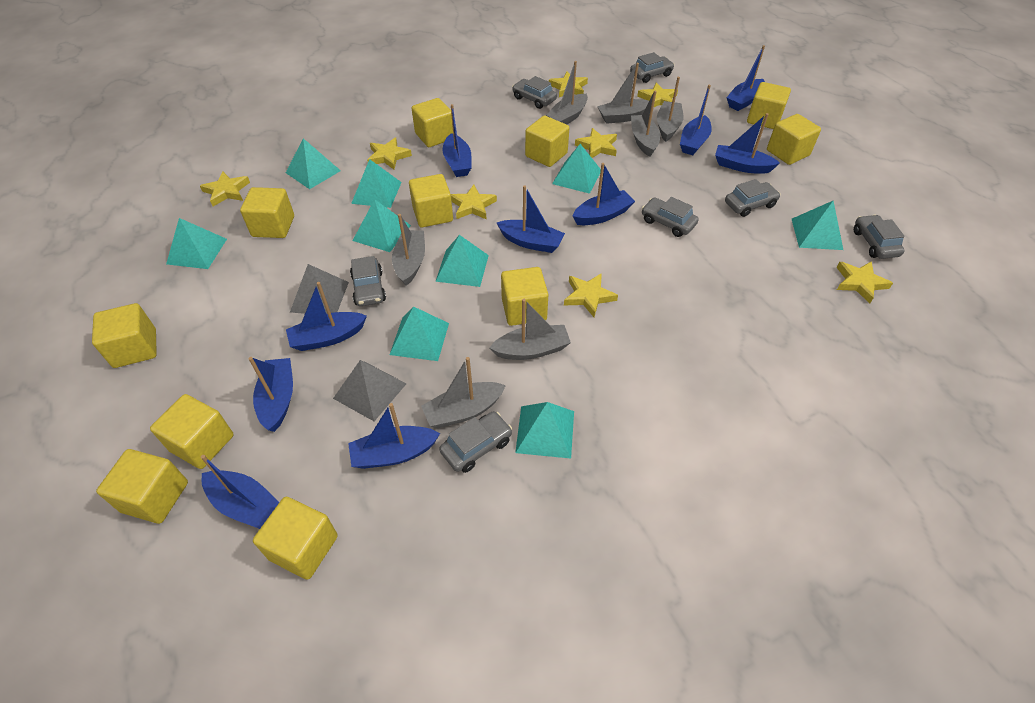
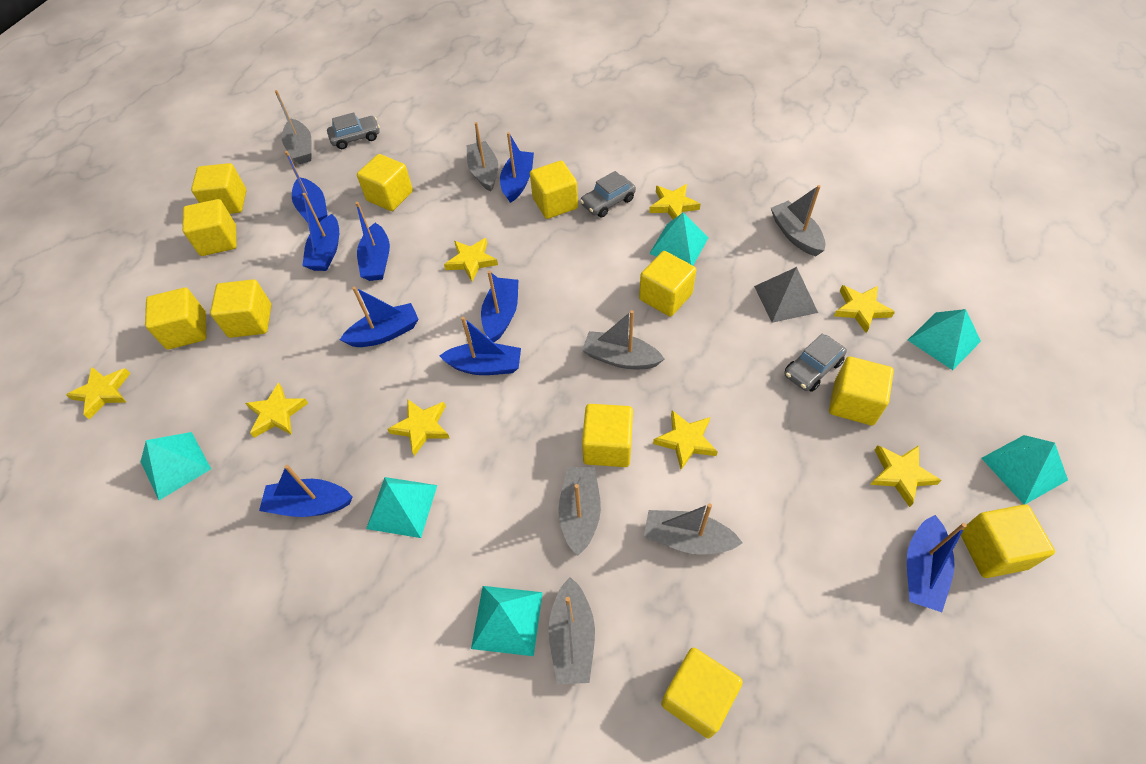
blue boat: [201,455,279,529] [248,357,293,432] [286,282,367,351] [348,403,440,469] [443,104,472,177] [497,185,565,253] [573,163,635,225] [680,85,712,155] [715,113,780,174] [727,45,765,111] = 10 -> [259,465,353,517] [285,151,327,222] [302,193,339,271] [340,286,418,347] [356,202,390,281] [439,317,521,375] [481,271,518,342] [500,132,534,203] [907,515,967,612] = 9
grey car: [350,256,386,306] [440,411,512,473] [512,76,557,109] [630,52,674,83] [642,197,699,237] [725,179,781,217] [854,215,905,259] = 7 -> [327,112,380,149] [580,171,636,217] [785,333,847,392] = 3
grey pyramid: [290,264,349,314] [333,360,406,421] = 2 -> [754,267,818,323] = 1
turquoise pyramid: [166,218,227,269] [286,138,341,189] [351,159,401,208] [353,199,411,252] [390,306,449,361] [435,235,489,287] [515,402,574,459] [552,144,601,194] [792,201,843,250] = 9 -> [140,432,211,500] [366,477,437,538] [471,586,543,656] [649,213,708,265] [908,309,981,370] [981,435,1068,504] = 6

